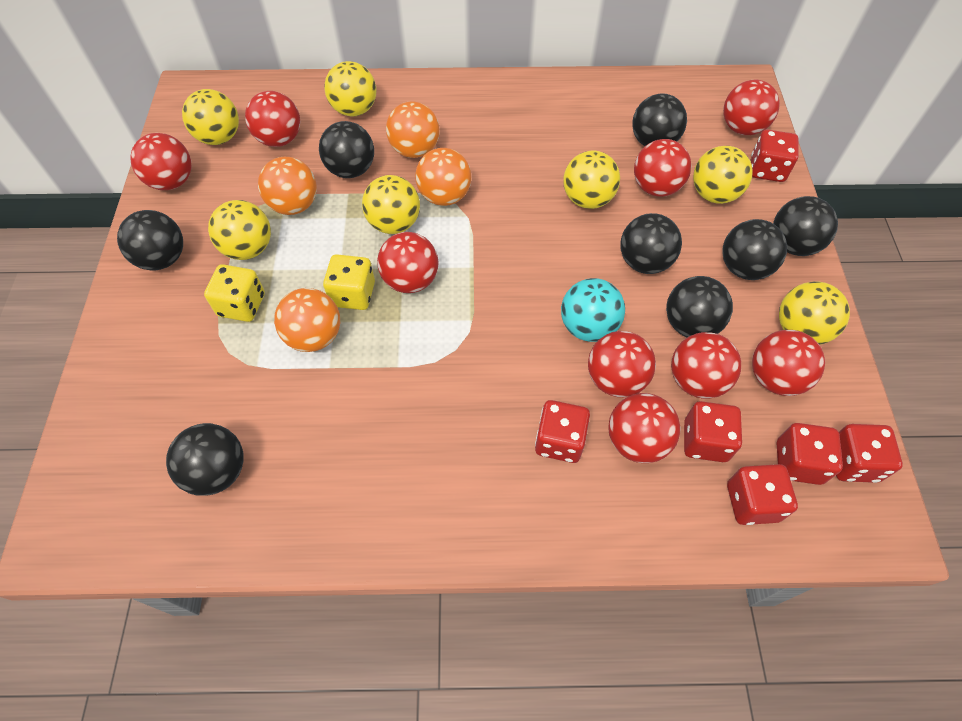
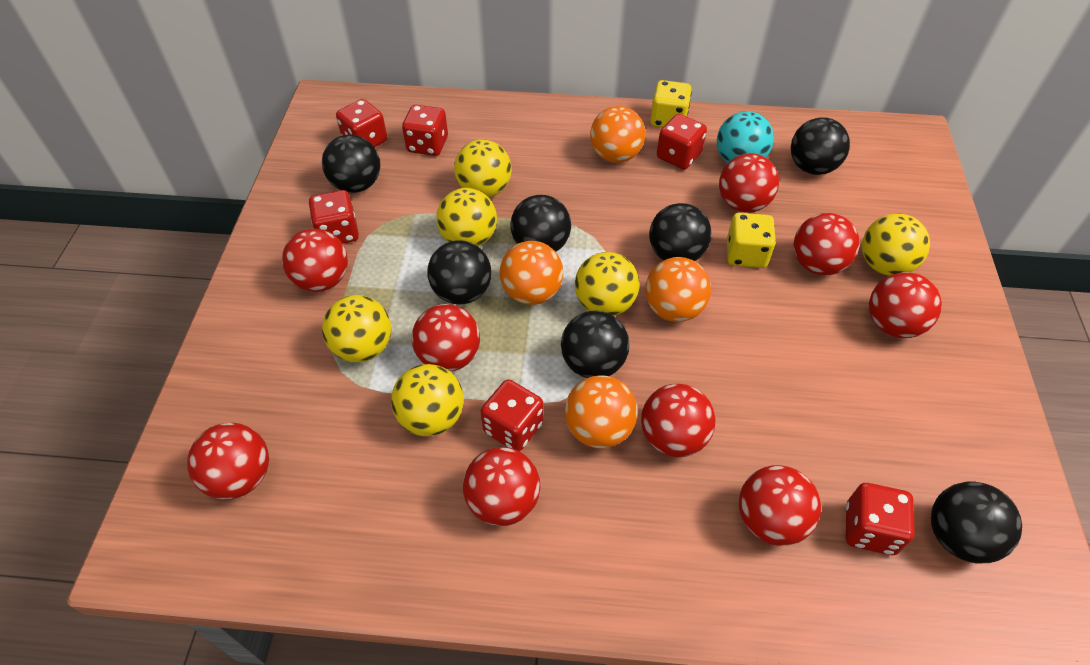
black ball: [117,210,183,270] [166,423,244,496] [319,121,374,178] [620,213,682,274] [632,93,687,146] [666,276,733,337] [722,219,787,280] [773,196,838,256] = 8 -> [322,134,380,193] [428,240,492,305] [511,195,571,252] [561,311,629,378] [649,203,712,261] [791,117,850,175] [931,481,1022,564] = 7
yellow ball: [182,89,239,145] [208,200,271,260] [324,61,376,116] [362,175,420,234] [563,151,620,209] [693,146,753,204] [779,281,850,345] = 7 -> [322,295,391,362] [391,364,464,436] [436,188,497,247] [454,139,511,197] [575,252,639,316] [862,214,930,276] = 6

